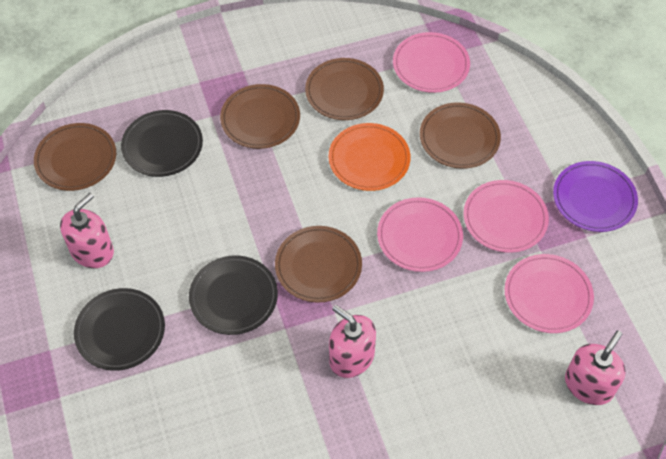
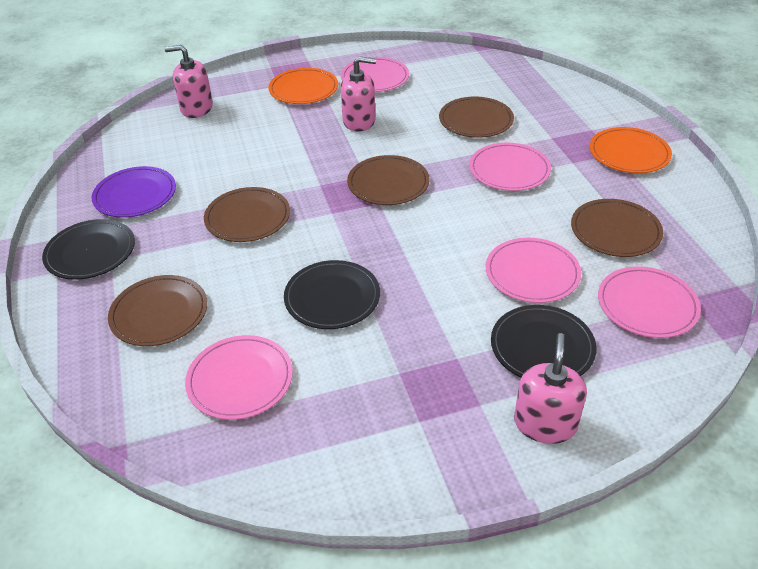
orange plate: [329,123,410,191] = 1 -> [268,68,338,104] [590,127,672,173] = 2
pink plate: [377,197,463,272] [393,32,470,93] [464,180,549,253] [505,254,594,333] = 4 -> [185,335,293,420] [341,57,409,92] [469,143,551,191] [486,238,581,303] [598,266,701,338] = 5

